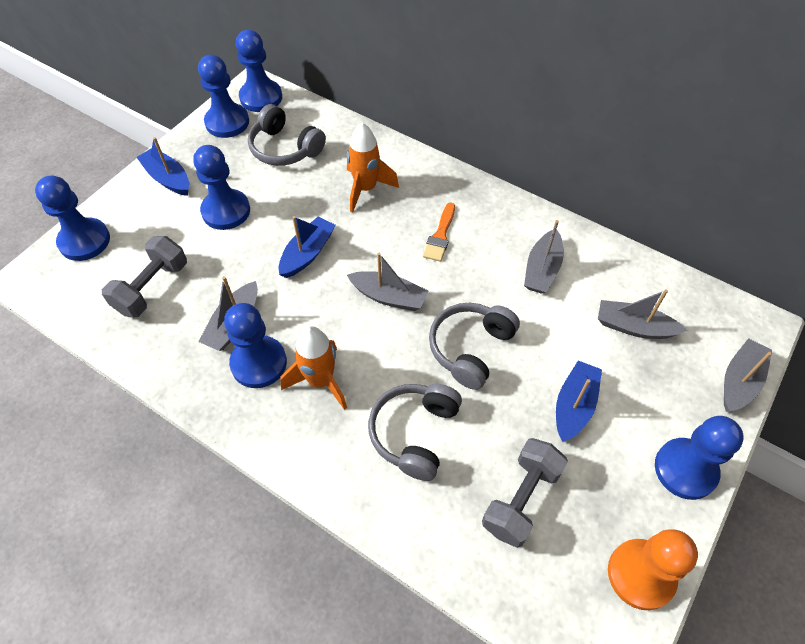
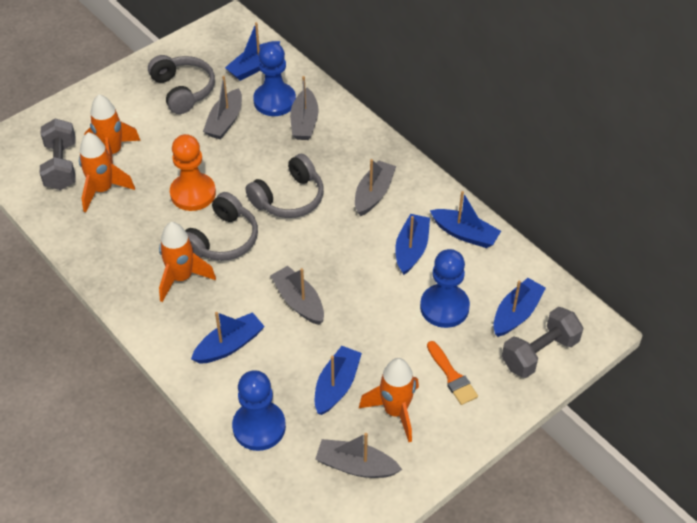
blue boat: [136,137,189,196] [279,216,336,278] [556,361,602,442] = 3 -> [191,312,265,364] [225,22,280,81] [315,346,362,415] [395,214,430,275] [430,191,501,248] [493,278,546,337] = 6
blue pawn: [35,175,110,261] [193,145,250,230] [198,55,249,138] [224,303,287,388] [236,30,282,112] [655,416,744,500] = 6 -> [232,370,286,451] [253,42,296,116] [420,249,470,328] = 3
orange rocket: [280,326,347,410] [347,123,399,213] = 2 -> [79,132,135,213] [84,94,141,164] [159,222,216,302] [359,358,419,442] = 4

